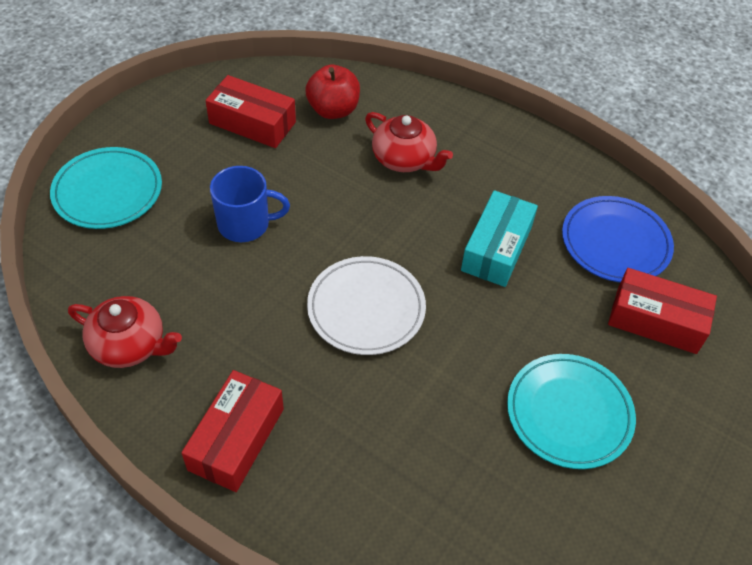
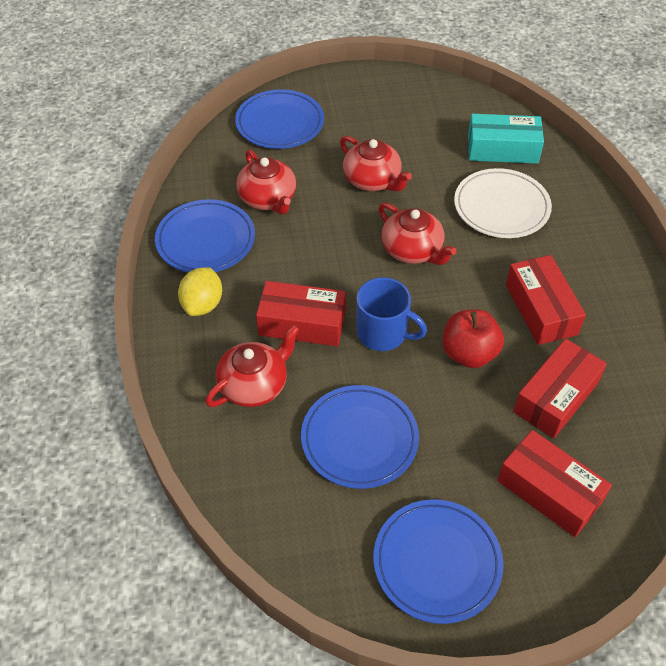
blue plate: [562,196,674,283] = 1 -> [155,199,255,272] [235,89,324,149] [301,385,419,489] [373,499,504,624] = 4
red box: [181,370,284,492] [205,75,296,148] [608,268,717,354] = 3 -> [256,281,346,346] [497,430,612,537] [506,255,586,345] [513,339,607,438] = 4
red teapot: [68,296,182,368] [365,112,453,172] = 2 -> [205,325,300,407] [236,149,296,214] [340,136,412,191] [378,203,457,265] = 4
turquoise plate: [50,147,162,229] [507,354,636,469] = 2 -> none = 0
yellow lemon: none = 0 -> [178,268,222,316] = 1

